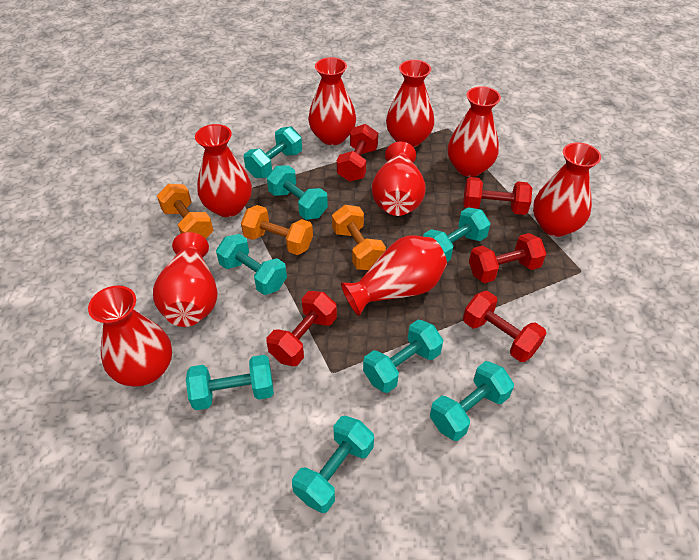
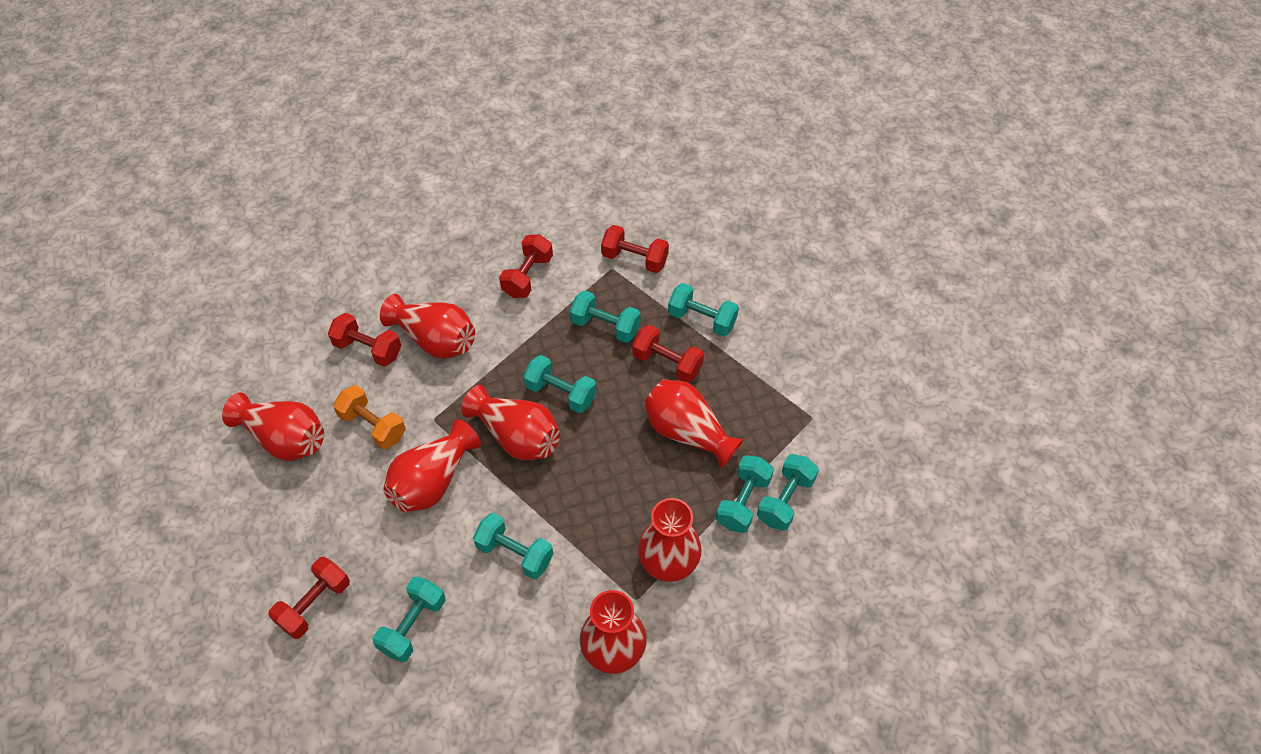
orange dumbbell: [157,184,213,239] [241,205,313,255] [332,205,386,270] = 3 -> [333,385,406,450] = 1
red vase: [88,286,172,387] [153,232,218,327] [195,124,252,217] [308,57,356,145] [341,235,447,316] [372,142,426,216] [386,60,434,147] [448,86,501,177] [533,142,601,237] = 9 -> [222,392,324,461] [380,294,475,359] [383,419,481,512] [461,385,560,460] [580,590,647,674] [638,498,702,582] [644,380,744,468] = 7
turquoise dumbbell: [186,355,274,410] [216,234,287,295] [244,126,302,178] [267,166,328,220] [292,416,374,513] [363,320,443,393] [423,207,490,262] [430,361,514,441] = 8 -> [372,577,446,662] [473,513,553,579] [523,355,596,413] [570,290,640,343] [668,283,739,337] [716,455,774,533] [757,454,819,531] = 7

